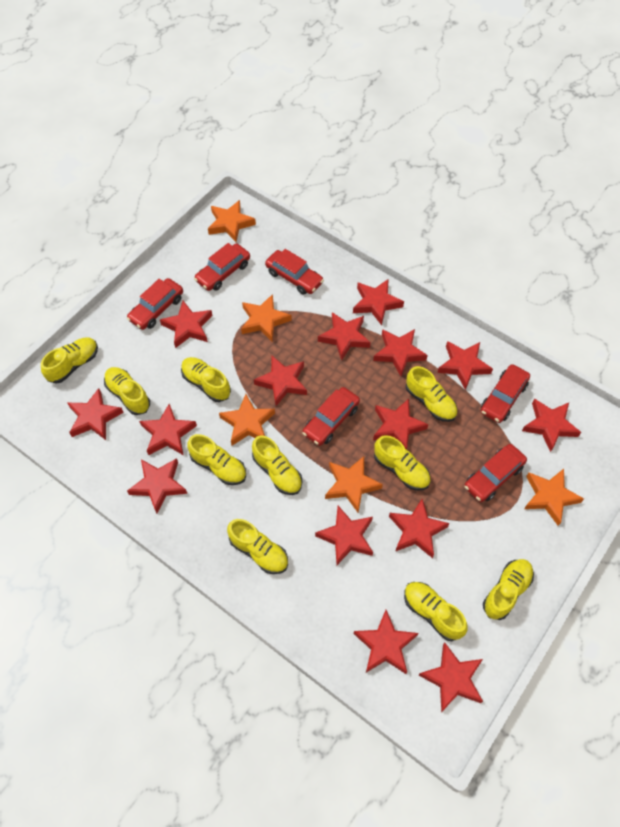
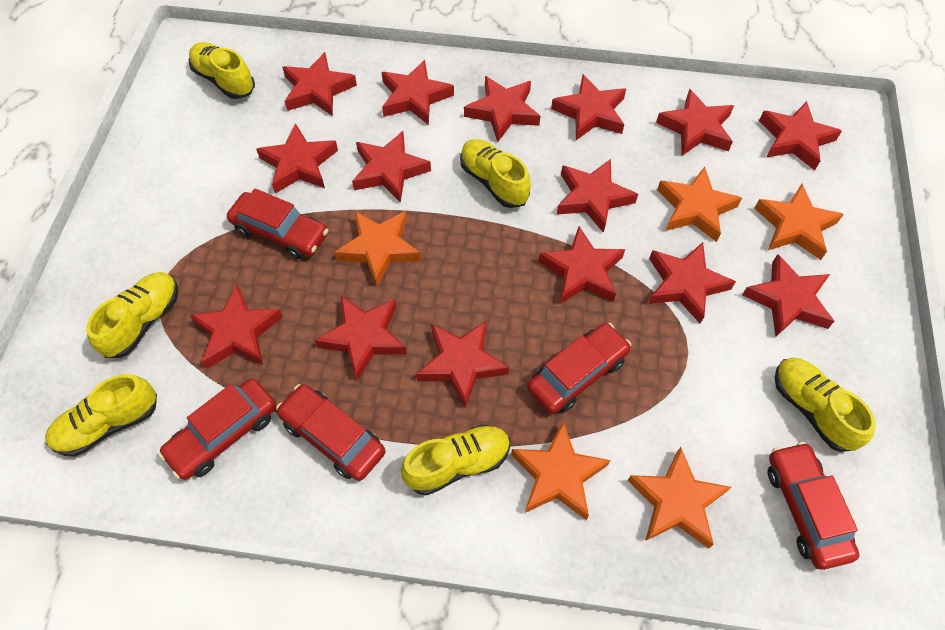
red car: [127,278,183,330] [194,243,250,291] [265,249,324,295] [302,387,360,446] [464,444,527,502] [481,364,530,423] = 6 -> [158,379,276,480] [227,188,328,259] [276,384,385,481] [527,323,631,414] [768,442,859,570] = 5
yellow shoe: [41,338,98,384] [104,367,150,415] [181,357,231,402] [187,434,246,485] [227,519,288,574] [252,435,302,495] [374,435,431,490] [404,582,467,641] [406,366,458,422] [483,559,534,620] = 10 -> [45,374,157,457] [86,272,178,358] [189,42,255,99] [401,424,510,495] [460,139,531,208] [775,358,876,452] = 6

